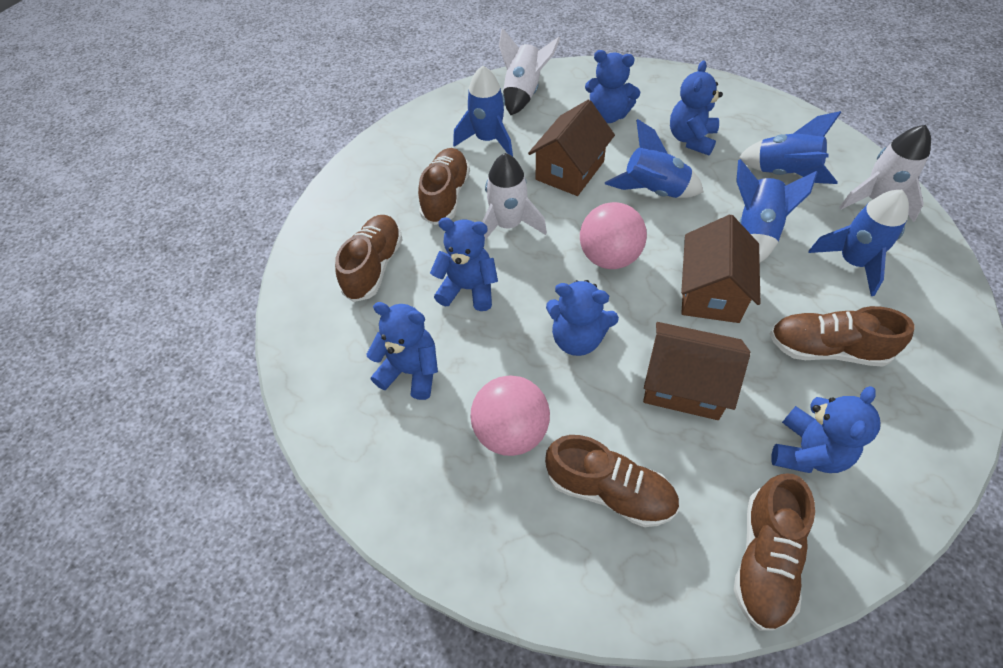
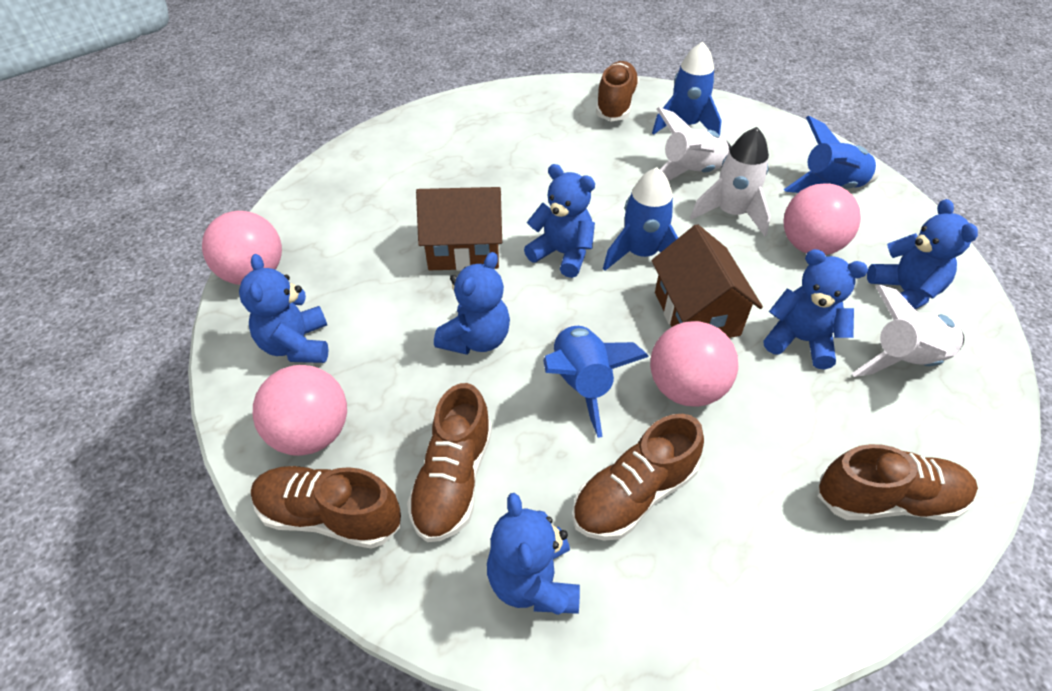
blue rocket: [453,66,513,156] [605,119,703,198] [736,159,818,263] [738,111,841,184] [808,190,909,296] = 5 -> [543,325,649,438] [603,167,678,271] [652,42,722,135] [784,116,880,193] = 4
brown house: [528,100,615,196] [643,322,751,420] [681,215,760,323] = 3 -> [416,187,502,271] [651,224,763,338] = 2
pink ball: [470,375,550,456] [580,202,647,269] = 2 -> [202,211,282,285] [253,365,347,456] [650,321,738,407] [784,183,861,255] = 4

